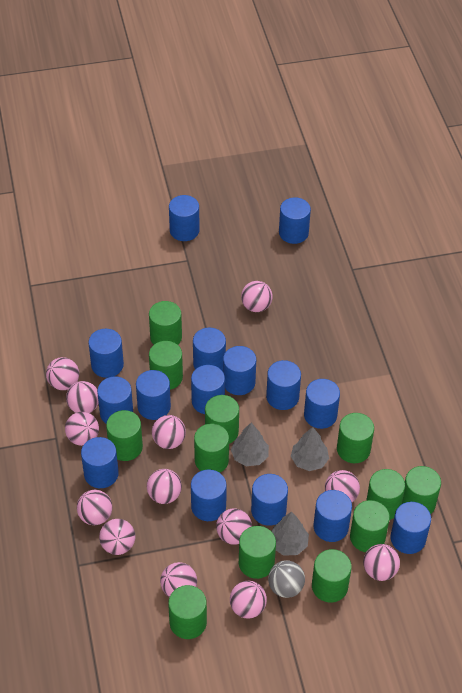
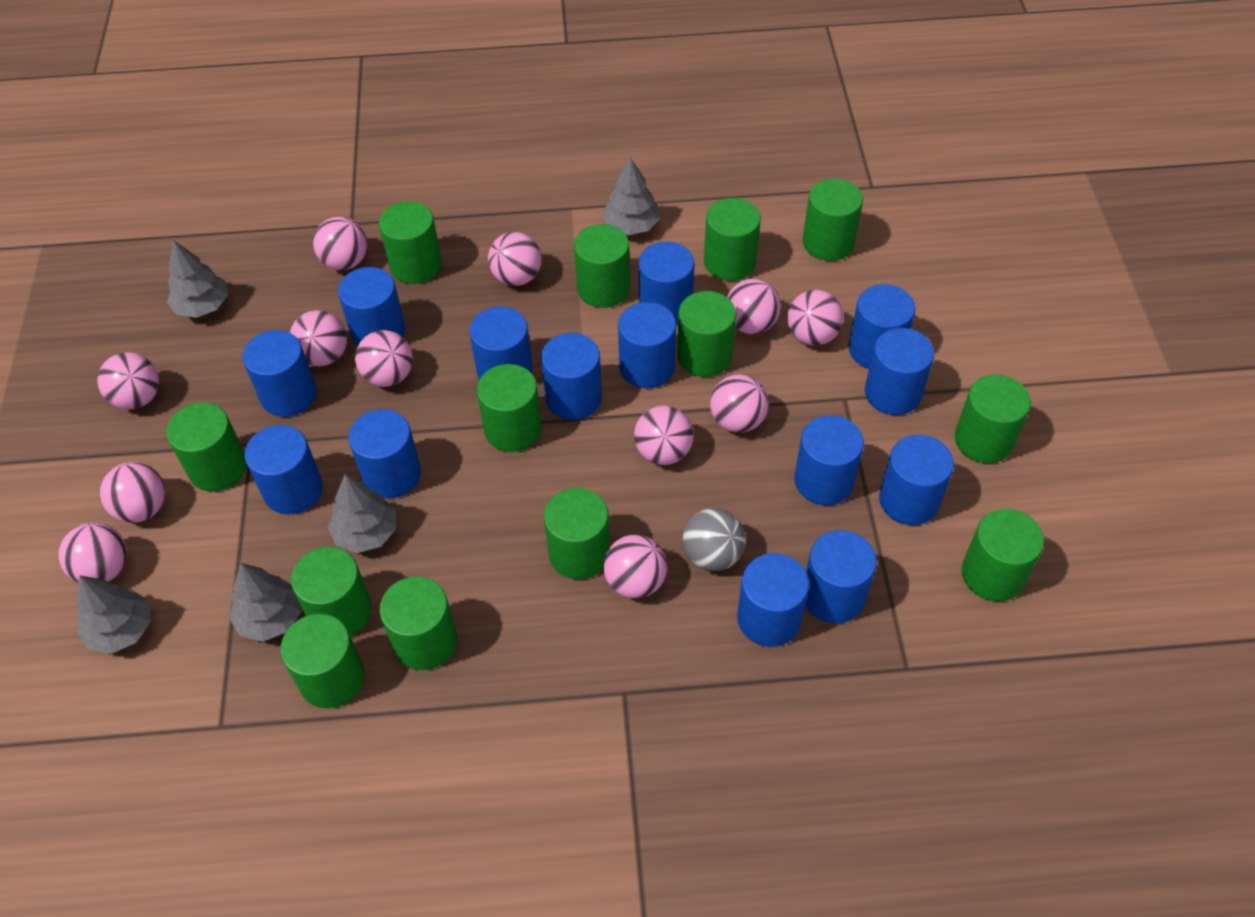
blue cylinder: [81,437,119,488] [88,329,124,378] [97,376,133,423] [136,370,171,420] [169,195,200,241] [191,365,225,414] [191,469,227,521] [193,328,226,371] [223,346,256,395] [251,474,288,526] [266,360,301,410] [279,197,311,244] [304,379,340,429] [313,490,352,542] [391,502,431,554] = 15 -> [243,330,317,417] [245,425,323,515] [338,267,405,346] [348,409,421,499] [470,307,533,380] [541,333,602,420] [618,302,676,389] [638,242,695,324] [737,553,809,647] [794,415,864,505] [805,530,877,623] [848,284,915,369] [865,328,934,415] [879,435,954,525] = 14
green cylinder: [106,410,143,461] [149,301,182,345] [149,341,183,390] [168,585,207,639] [194,424,229,473] [205,395,239,444] [239,526,276,579] [312,549,352,603] [337,413,374,463] [350,500,390,552] [366,469,405,520] [402,466,441,514] = 12 -> [166,403,247,492] [280,614,365,708] [291,547,372,636] [379,201,442,284] [379,576,457,670] [477,364,542,452] [544,488,610,580] [574,224,630,308] [677,291,736,377] [704,198,761,281] [803,178,863,261] [955,375,1031,463] [961,509,1044,602] = 13
grey tree: [231,423,269,466] [271,512,309,556] [291,427,329,471] = 3 -> [76,575,151,654] [167,240,228,318] [229,563,302,642] [328,474,396,553] [602,157,660,235] = 5
pink ball: [46,357,79,390] [65,412,99,446] [66,381,99,413] [77,489,112,525] [99,519,135,555] [147,469,182,504] [152,415,186,449] [160,562,197,597] [216,508,252,545] [230,581,267,619] [241,281,273,312] [325,470,360,502] [363,544,400,581] = 13 -> [59,522,127,583] [97,352,159,410] [100,462,165,523] [290,310,347,366] [313,217,367,270] [355,330,413,387] [488,232,542,286] [603,535,667,598] [634,406,694,465] [710,374,769,433] [727,279,781,334] [787,290,843,346] = 12

